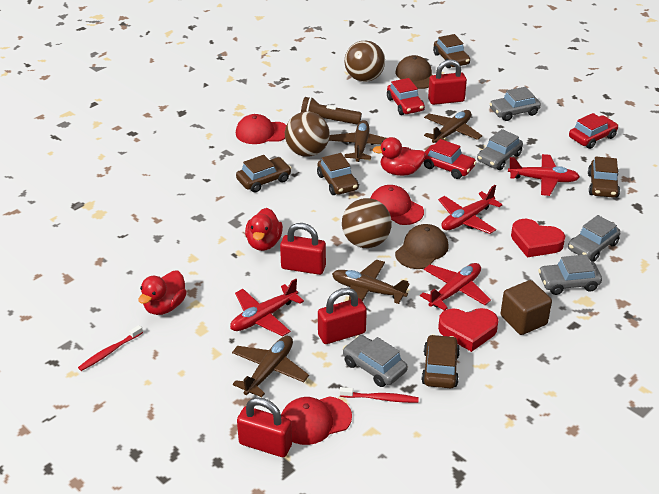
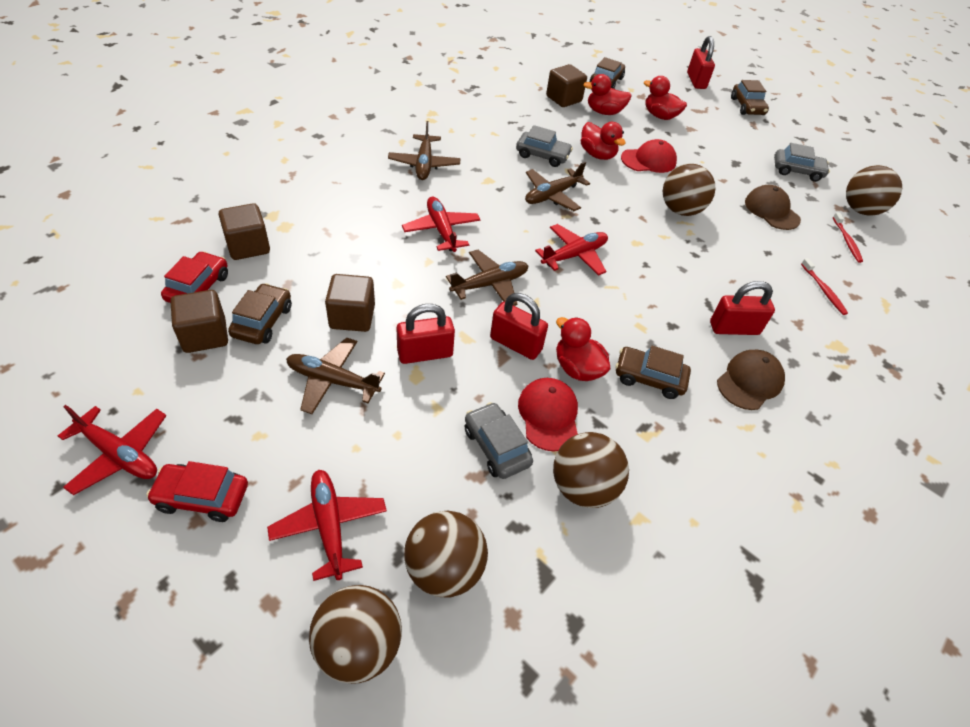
brown ball: [285,112,330,157] [342,198,392,248] [345,41,385,82] = 3 -> [309,585,402,684] [404,511,488,597] [553,432,629,508] [663,164,716,216] [846,165,902,215] = 5
brown car: [236,155,291,193] [317,153,359,195] [421,334,460,388] [433,34,470,68] [588,157,620,198] = 5 -> [228,283,292,344] [590,57,625,89] [615,346,691,399] [731,80,769,115] = 4
brown cube: [500,280,552,335] = 1 -> [171,290,228,353] [219,203,270,260] [325,274,375,332] [546,64,587,107] = 4
brown flashlight: [301,97,362,125] = 1 -> none = 0
grey car: [343,335,408,387] [477,129,523,170] [490,87,541,121] [538,255,602,295] [568,215,621,262] = 5 -> [465,402,533,479] [516,125,573,167] [774,143,830,182] = 3
red cap: [236,114,286,144] [281,396,352,445] [370,185,424,225] = 3 -> [518,378,578,451] [621,139,677,173] = 2
red car: [387,78,425,115] [423,139,477,179] [569,113,618,149] = 3 -> [146,461,248,522] [161,251,228,303] = 2
red duck: [138,271,187,315] [245,208,283,251] [373,137,426,176] = 3 -> [556,317,611,381] [581,122,626,160] [583,74,631,115] [644,76,687,120] = 4
red heart: [438,308,498,352] [511,219,565,258] = 2 -> none = 0

